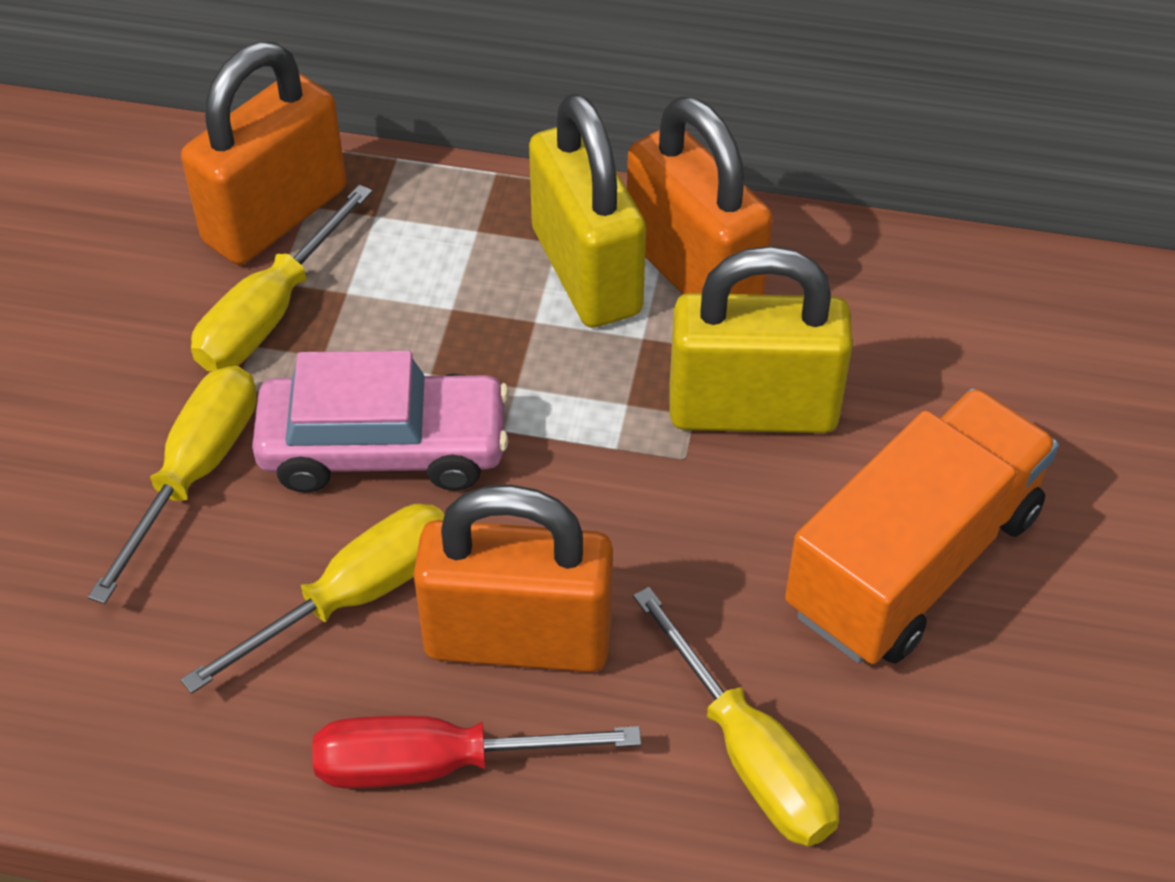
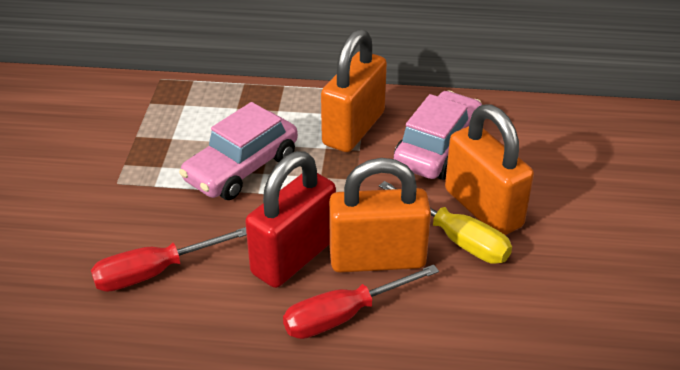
orange truck: [785,388,1059,664] = 1 -> none = 0
pink car: [252,351,509,493] = 1 -> [179,102,298,200] [394,90,482,180] = 2
red padlock: none = 0 -> [245,151,336,288] = 1
red screwdriver: [312,716,641,788] = 1 -> [91,227,247,292] [283,265,439,339] = 2
yellow padlock: [529,93,646,328] [670,246,853,433] = 2 -> none = 0
yellow screwdriver: [88,366,257,604] [181,504,444,694] [191,185,373,371] [633,587,839,846] = 4 -> [379,181,512,264] = 1

